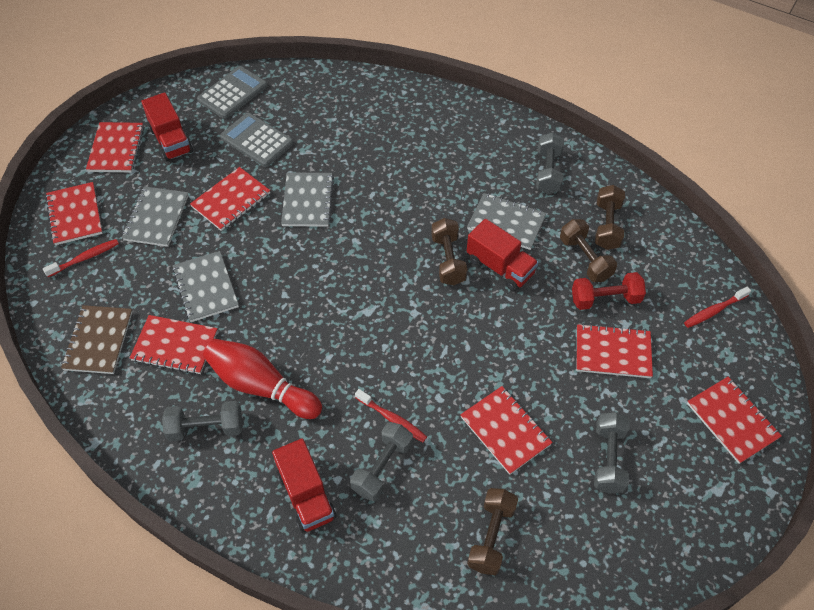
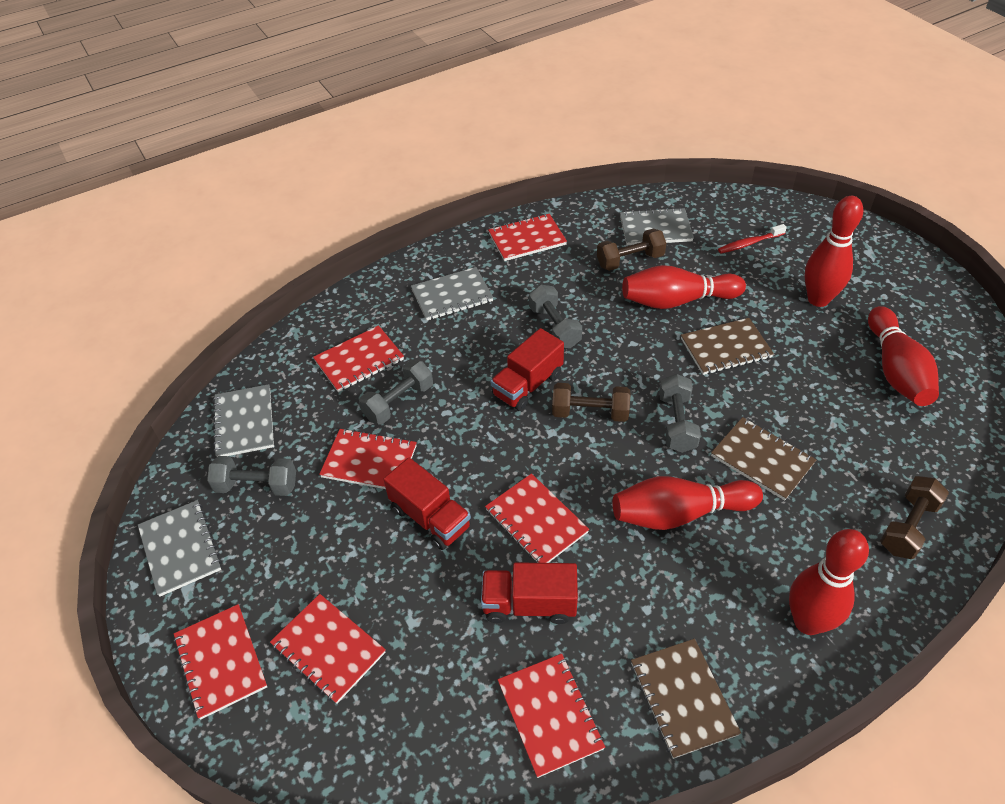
brown dumbbell: [431,218,467,286] [467,488,518,575] [560,219,617,282] [595,185,625,250] = 4 -> [552,383,630,422] [597,229,666,271] [880,476,949,559] = 3
brown notebook: [61,305,132,374] = 1 -> [631,639,741,759] [681,318,774,375] [711,417,816,501] = 3
grey calculator: [197,66,267,119] [220,113,293,167] = 2 -> none = 0
red bowling pin: [203,339,322,419] = 1 -> [613,476,763,530] [622,265,746,309] [789,529,869,635] [805,196,863,307] [868,306,939,406] = 5
red dumbbell: [572,272,646,310] = 1 -> none = 0
red toothbrush: [43,239,119,277] [355,389,427,442] [684,286,751,328] = 3 -> [718,224,787,253] = 1

